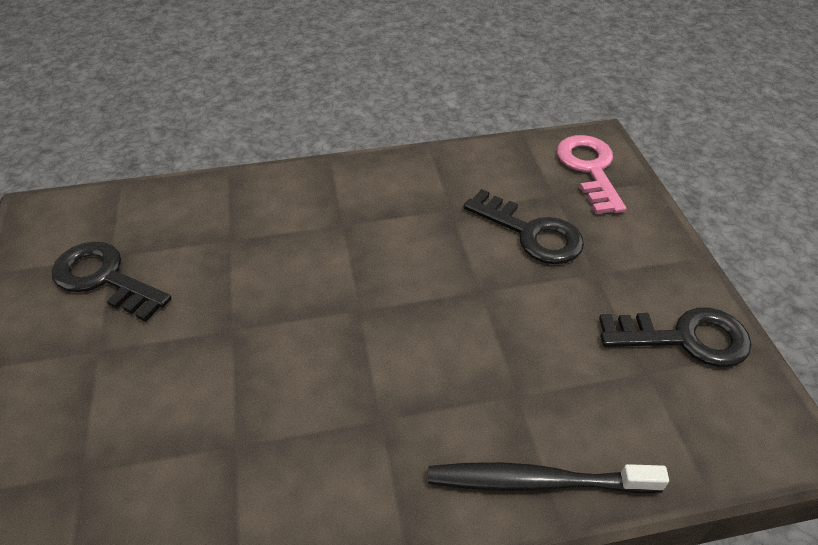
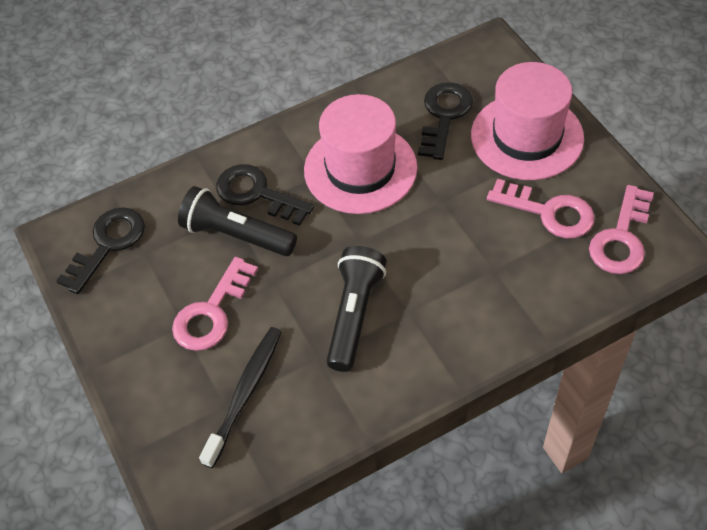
black flashlight: none = 0 -> [178,186,297,256] [327,246,387,372] = 2
pink hat: none = 0 -> [304,94,417,214] [471,62,584,180] = 2
pink key: [557,135,627,214] = 1 -> [172,257,258,351] [487,179,595,239] [589,185,654,274] = 3

